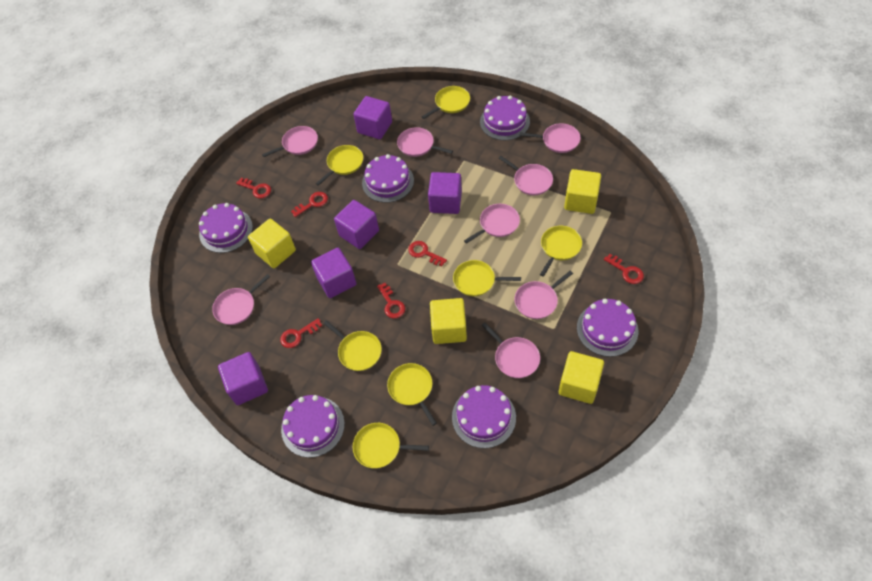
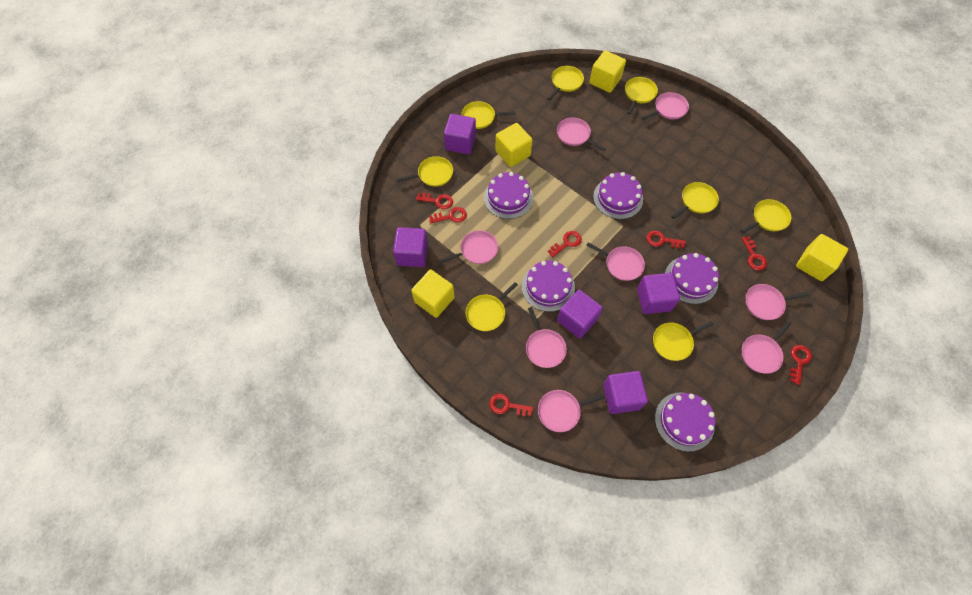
purple cake: [199,203,253,253] [281,395,345,458] [362,154,414,203] [452,385,516,448] [480,95,530,140] [577,299,638,357] = 6 -> [484,172,533,219] [522,261,575,312] [593,172,643,219] [655,392,715,452] [665,253,719,304] = 5
red key: [236,178,271,199] [280,318,322,348] [291,192,328,217] [377,283,405,318] [408,241,447,267] [604,254,644,284] = 6 -> [416,193,453,209] [429,207,467,223] [489,393,533,417] [548,231,582,257] [646,231,686,249] [741,236,767,271] [790,345,812,385] = 7
yellow pan: [316,145,363,186] [323,320,382,371] [353,423,429,468] [387,363,437,426] [422,86,470,119] [453,260,521,296] [540,226,582,277] = 7 -> [397,156,453,187] [461,101,516,129] [466,282,518,331] [547,66,584,100] [625,77,658,114] [653,321,714,361] [671,182,719,219] [741,199,791,233] = 8

